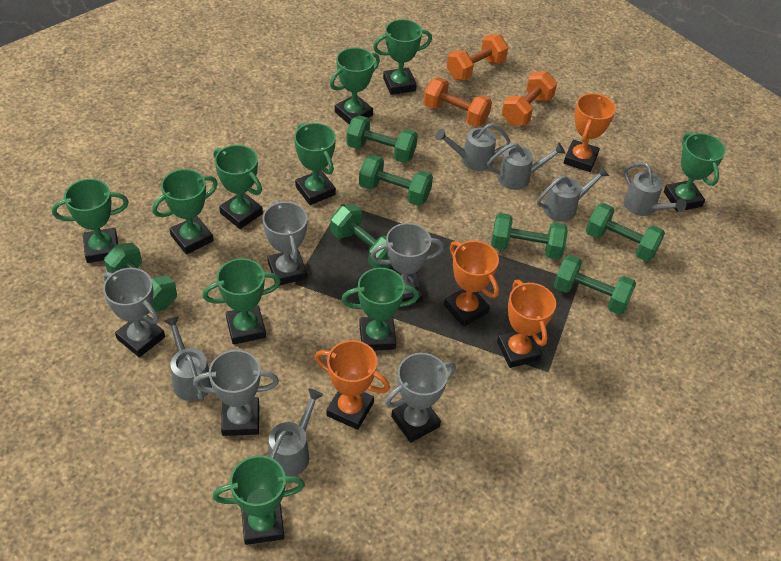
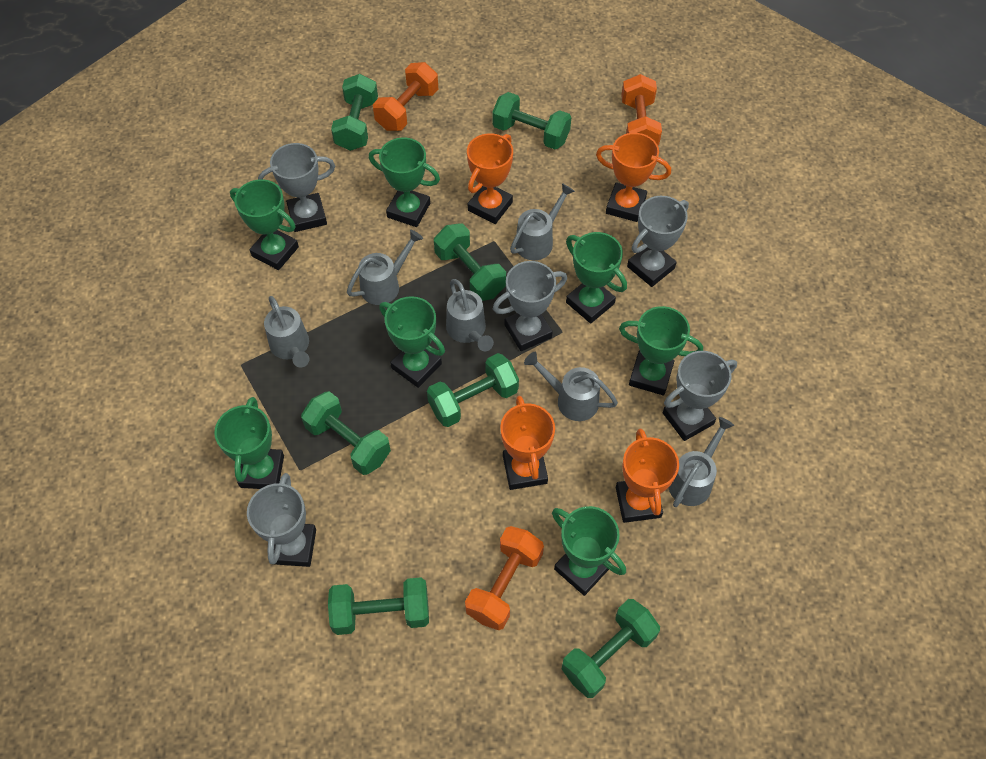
green trophy: [52,179,129,263] [152,169,218,254] [203,258,281,345] [213,145,263,229] [213,455,305,545] [294,123,336,205] [330,47,380,125] [341,268,419,351] [373,19,432,95] [664,132,726,212] = 10 -> [214,397,284,489] [230,179,299,270] [369,137,440,227] [379,296,445,388] [552,506,626,596] [566,232,627,324] [619,306,703,395] = 7

